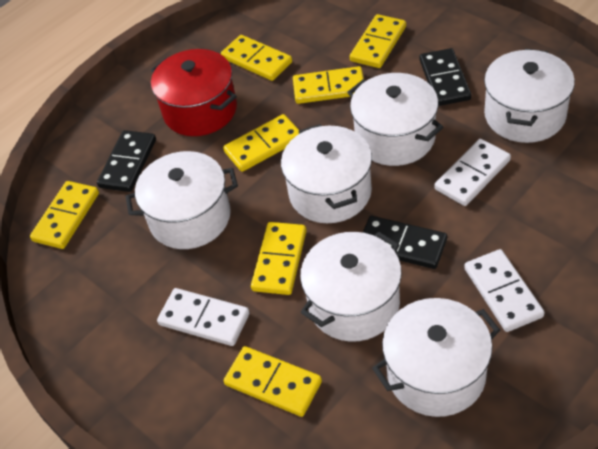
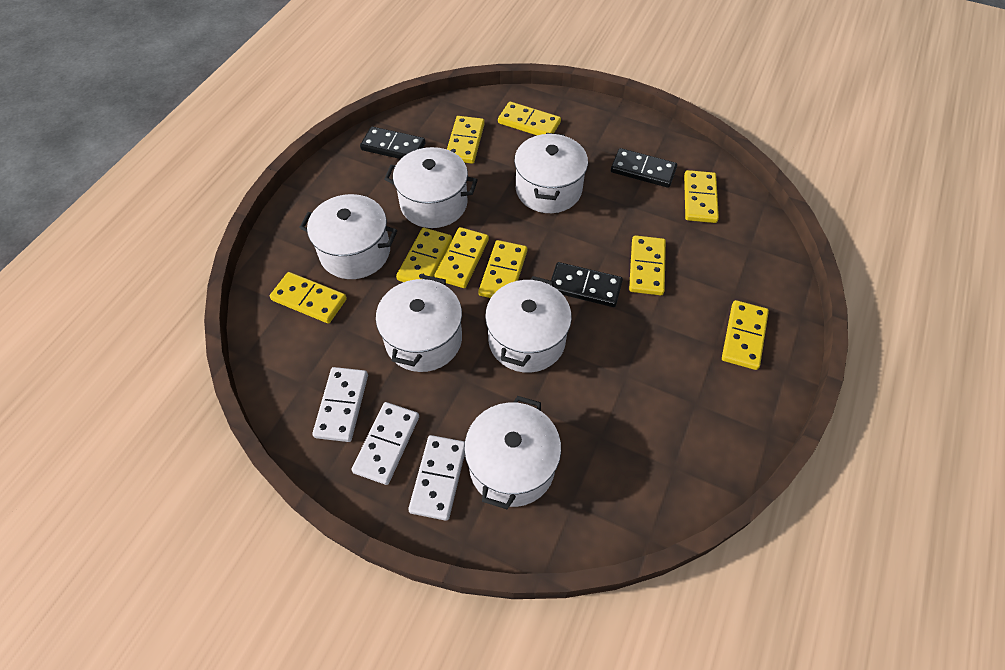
red pot: [151,49,237,136] = 1 -> none = 0
yellow domino: [30,181,99,249] [221,35,292,81] [223,114,299,172] [224,346,322,417] [251,222,306,295] [293,66,364,104] [350,14,406,68] = 7 -> [270,272,347,324] [396,228,452,282] [435,227,489,288] [447,116,485,164] [478,240,527,298] [498,102,561,135] [629,235,666,295] [684,170,719,223] [722,300,769,370] = 9

